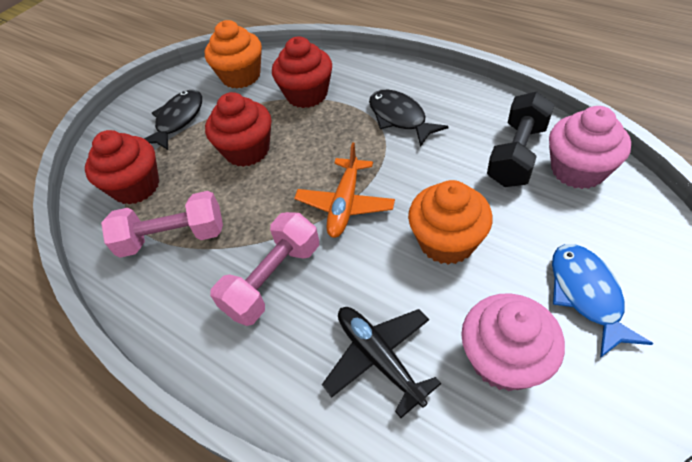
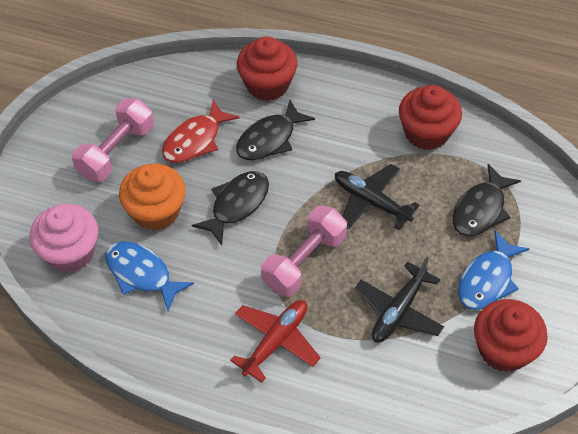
black dumbbell: [487,91,554,187] = 1 -> none = 0
black fish: [144,90,202,150] [369,90,449,147] = 2 -> [192,171,269,245] [236,100,315,160] [453,164,521,237] = 3
black plane: [322,307,441,418] = 1 -> [335,164,419,230] [355,257,444,343] = 2
blue fish: [552,244,654,358] = 1 -> [105,241,194,311] [458,231,529,310] = 2
orange cupcake: [205,20,262,89] [408,180,493,265] = 2 -> [119,164,186,231] = 1
orange plane: [294,142,395,238] = 1 -> none = 0
pink cupcake: [461,293,565,391] [549,106,631,189] = 2 -> [30,204,98,273] = 1
red fish: none = 0 -> [162,99,239,163] = 1
red plane: none = 0 -> [230,300,321,383] = 1

